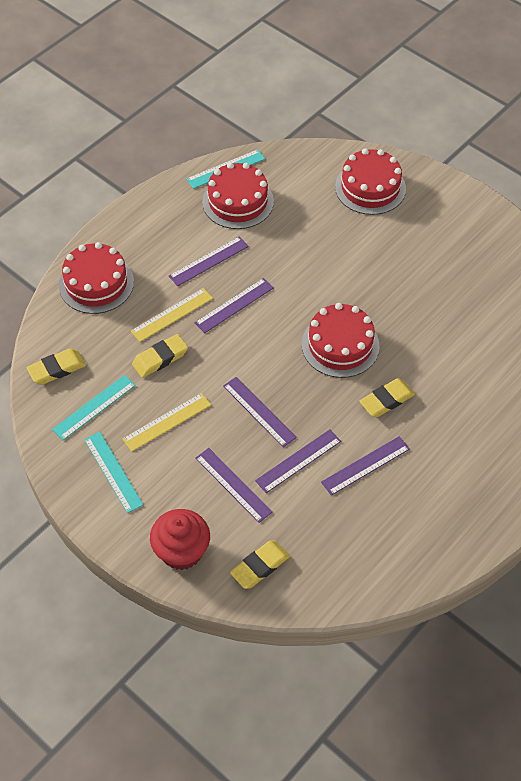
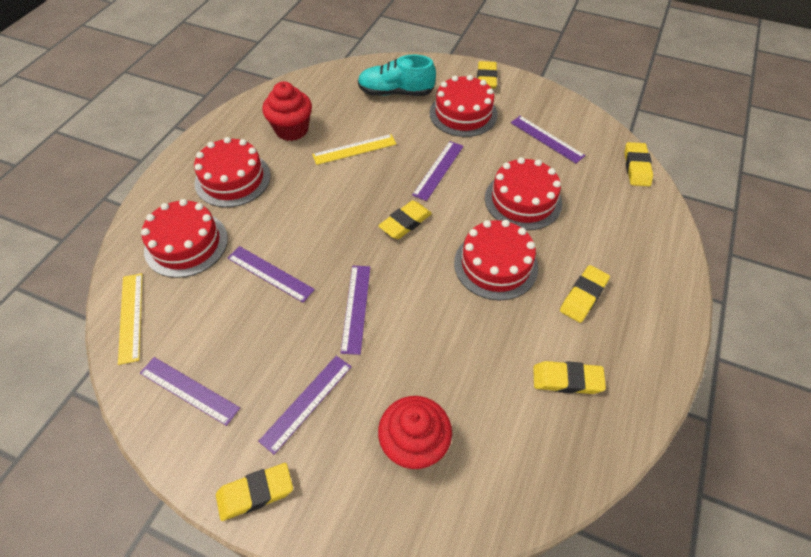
red cake: [59,242,134,314] [202,162,274,229] [302,303,380,378] [335,148,406,215] = 4 -> [141,199,228,278] [194,137,271,207] [430,75,498,137] [454,220,538,300] [485,157,562,230] = 5
red cupcake: [150,509,210,570] = 1 -> [262,81,312,141] [378,396,452,469] = 2
turquoise ruler: [52,375,136,440] [84,432,144,513] [186,149,265,189] = 3 -> none = 0
turquoise shoe: none = 0 -> [358,55,436,96] = 1
yellow eraser: [27,349,86,384] [132,334,188,378] [230,540,290,589] [359,378,415,417] = 4 -> [216,463,293,521] [378,200,432,239] [477,61,498,89] [533,361,606,394] [560,265,610,323] [625,142,653,186] = 6

